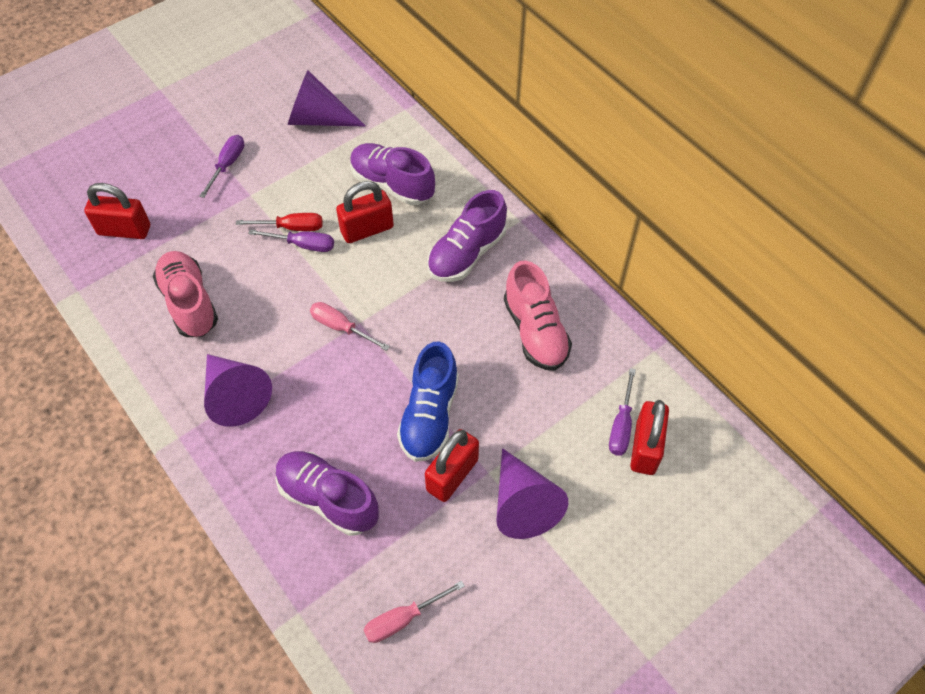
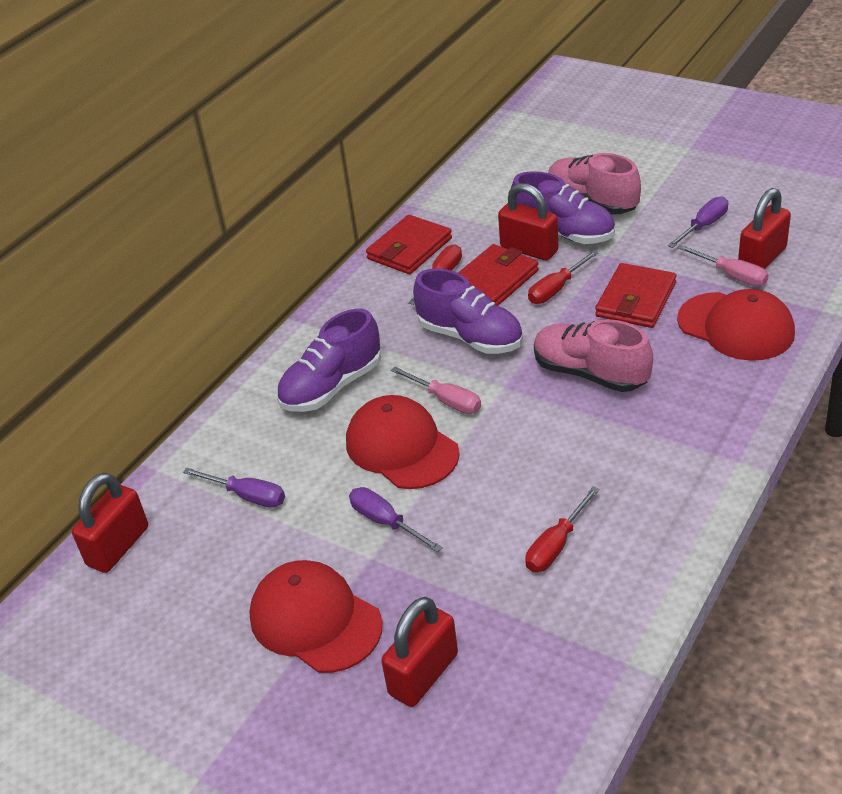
blue shoe: [397,341,459,462] = 1 -> none = 0
purple cone: [204,354,272,427] [288,70,366,127] [496,448,568,539] = 3 -> none = 0
red cap: none = 0 -> [249,560,383,673] [346,395,460,489] [677,289,795,361] = 3
red screwdriver: [236,213,323,231] = 1 -> [408,244,462,305] [525,486,599,572] [528,250,599,304] = 3
red wallet: none = 0 -> [366,215,452,274] [458,244,539,306] [595,263,677,328] = 3

